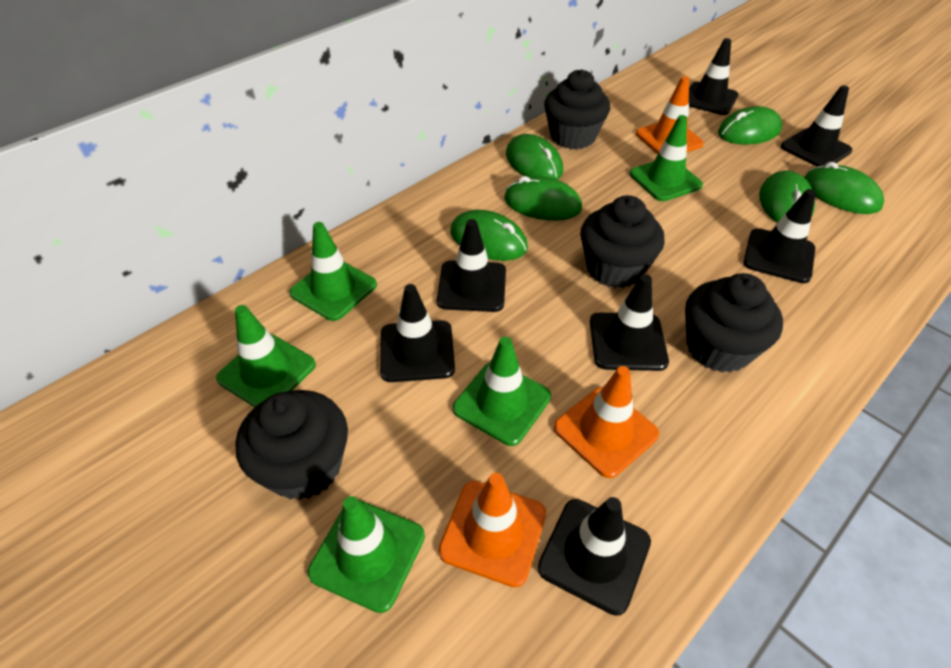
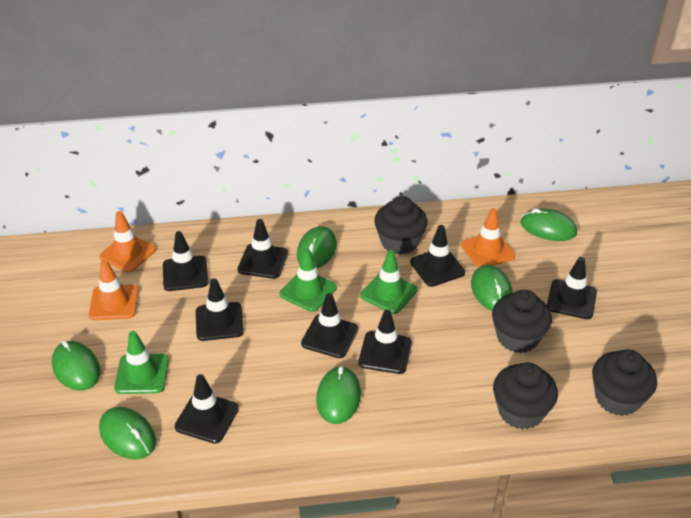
black traffic cone: [380,284,455,382] [437,219,506,312] [538,497,651,616] [590,274,669,371] [689,38,739,115] [744,189,816,283] [781,85,852,167] = 7 -> [163,231,208,291] [174,374,239,444] [196,279,244,341] [238,219,288,279] [301,293,358,358] [359,309,412,374] [410,225,465,287] [547,257,597,319] = 8
green traffic cone: [216,305,316,407] [290,222,377,321] [308,496,425,613] [453,337,551,446] [630,115,703,201] = 5 -> [114,331,169,394] [280,248,337,312] [361,250,418,314] = 3

